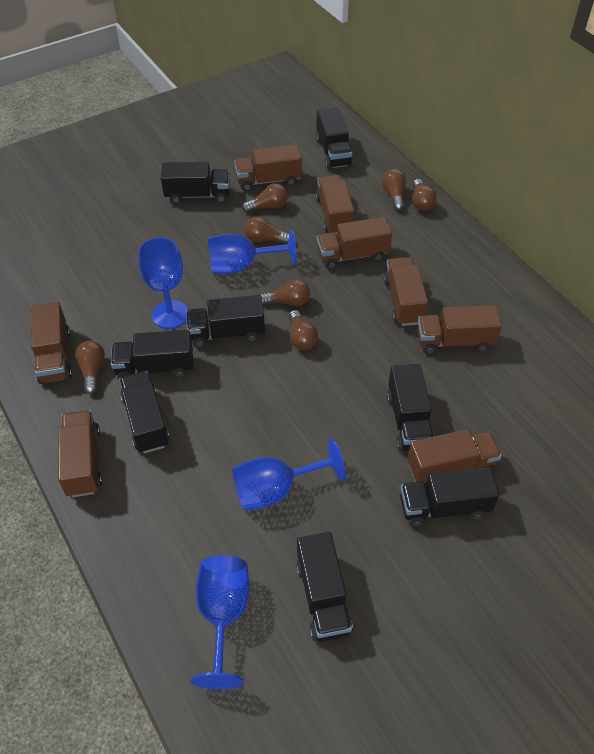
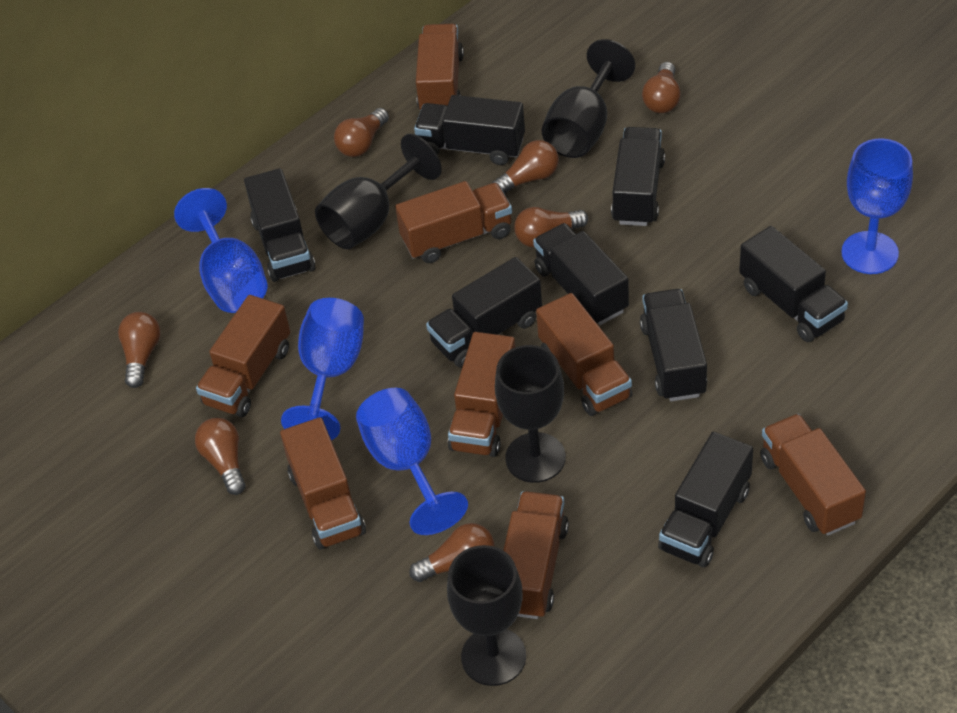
black goblet: none = 0 -> [315,134,442,249] [447,545,526,686] [495,345,566,483] [542,39,635,158] = 4

